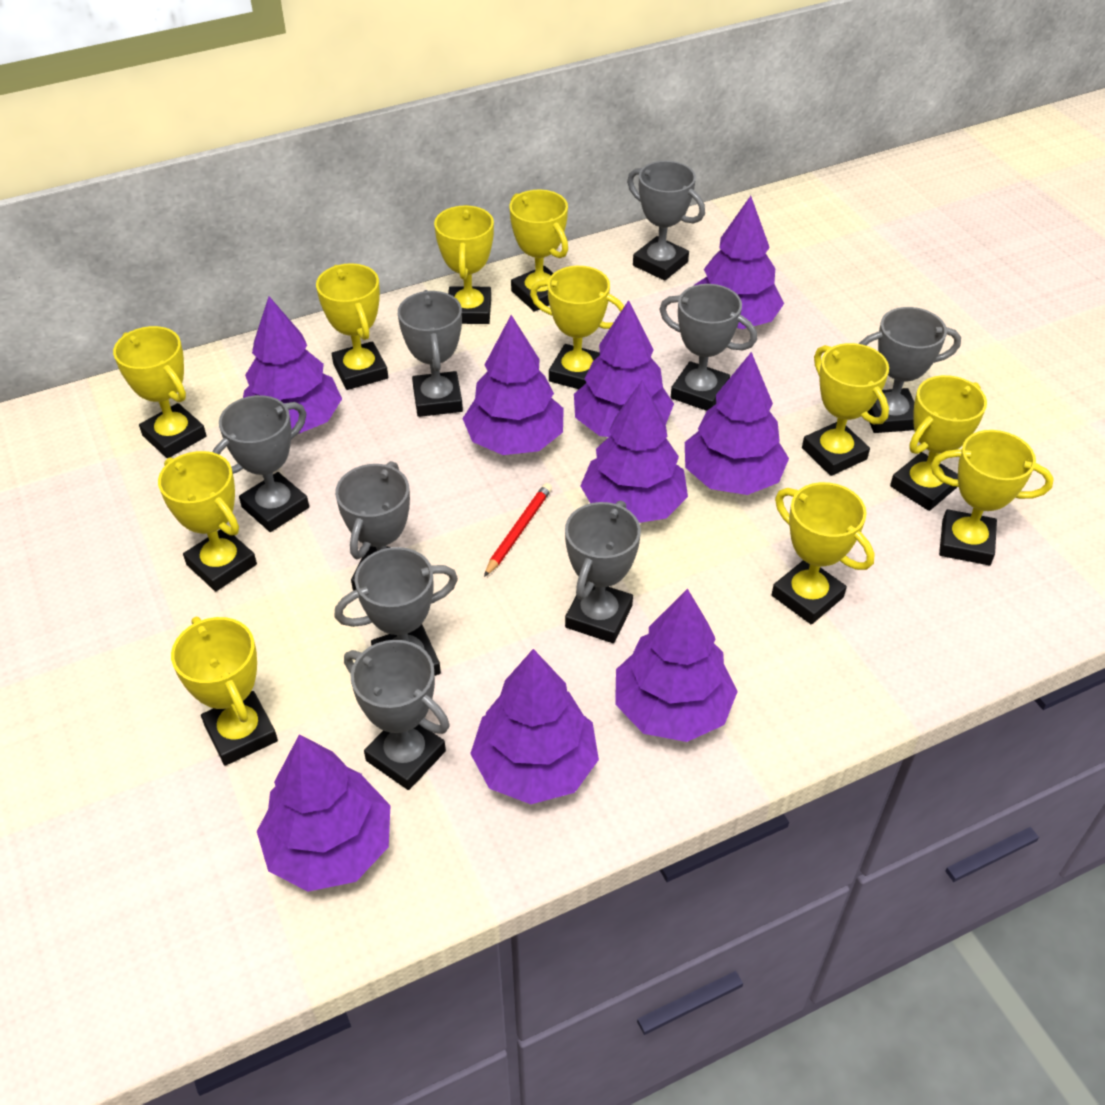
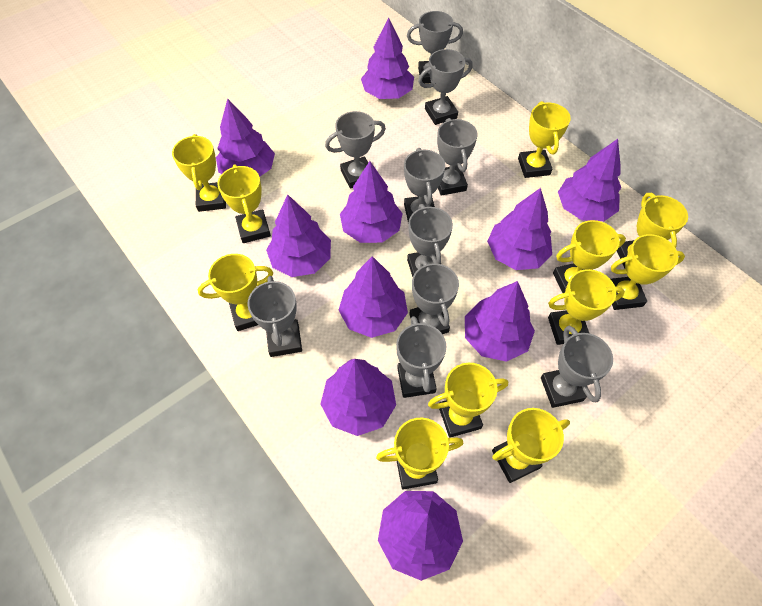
grey trophy: [213,395,309,532] [334,547,458,676] [335,461,410,591] [344,640,450,790] [398,290,463,417] [565,500,641,643] [627,161,705,281] [659,284,757,411] [859,307,961,433] = 9 -> [247,276,302,357] [325,111,386,189] [396,316,446,398] [404,148,445,224] [407,11,463,84] [407,204,453,277] [409,260,459,334] [418,49,473,125] [437,118,477,196] [541,326,613,408] = 10
purple tree: [243,296,342,434] [257,734,391,892] [462,315,564,455] [470,649,599,804] [574,300,674,437] [580,380,688,523] [615,589,738,742] [685,352,789,495] [694,196,784,329] = 9 -> [216,98,275,177] [266,194,331,277] [320,359,396,436] [339,256,408,338] [340,161,403,243] [361,17,414,99] [378,491,463,581] [465,281,535,362] [487,188,552,270] [558,139,621,221] = 10
red pencil: [484,483,552,577] = 1 -> none = 0

